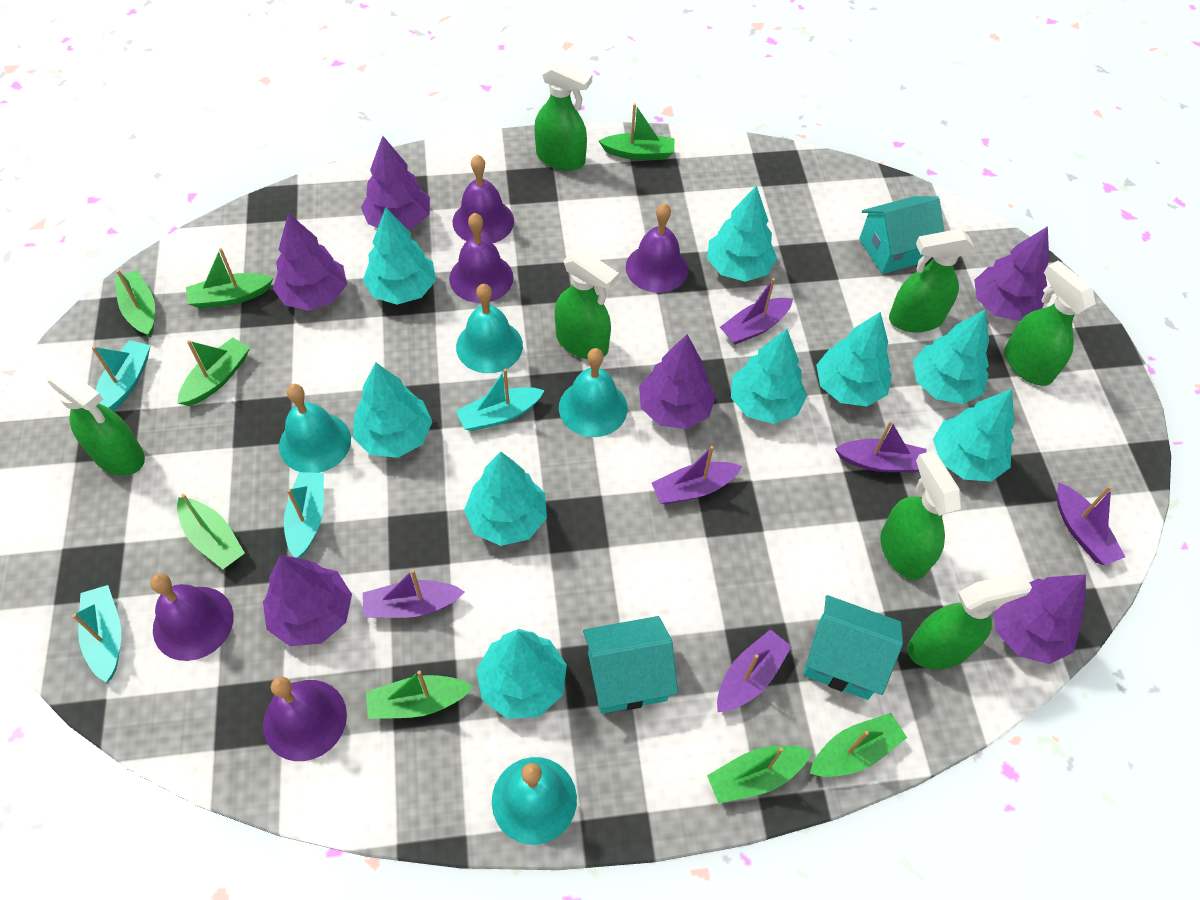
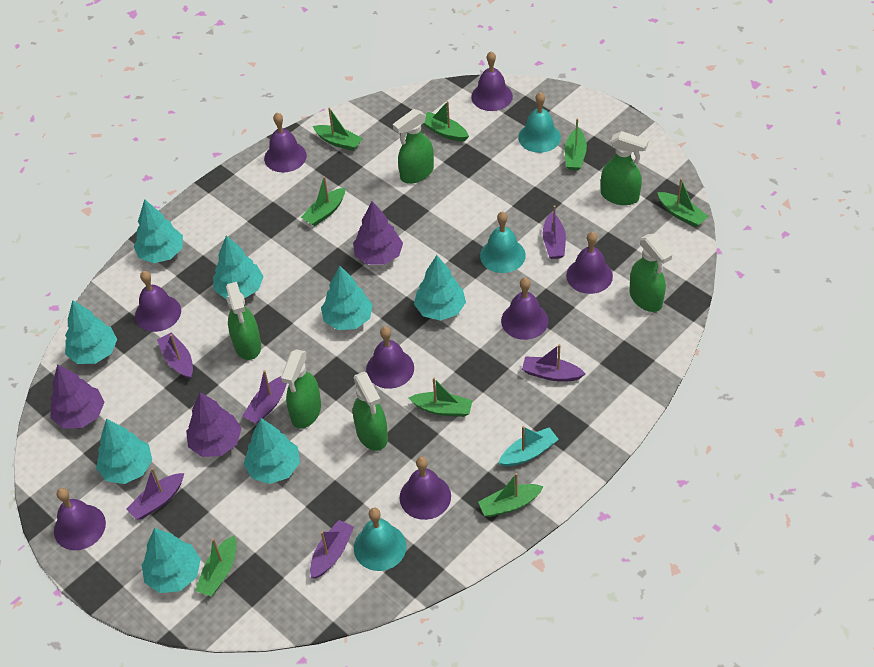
green spray bottle: [47,366,145,476] [534,59,592,171] [555,249,619,359] [880,451,962,580] [889,229,974,333] [907,572,1032,669] [1004,260,1096,386] = 7 -> [226,282,261,360] [281,349,321,429] [353,372,388,451] [393,109,434,184] [601,131,649,205] [629,234,672,312] = 6
purple bell: [150,573,234,661] [263,677,347,761] [449,213,513,303] [453,155,514,243] [626,203,689,293] = 5 -> [54,488,106,550] [135,271,181,332] [264,113,307,173] [366,326,414,389] [400,456,451,520] [471,51,513,111] [501,278,549,340] [566,232,613,294] = 8
purple tree: [263,555,352,646] [273,213,347,311] [361,136,430,230] [639,334,716,429] [974,226,1049,321] [994,574,1086,664] = 6 -> [51,364,104,428] [186,392,242,457] [353,201,403,265] = 3
turquoise bell: [279,384,351,473] [456,284,523,373] [492,757,577,845] [559,348,627,437] = 4 -> [354,508,406,571] [480,211,526,273] [518,92,561,153] = 3
turquoise boat: [72,585,121,682] [92,340,151,411] [284,472,324,558] [456,369,545,431] = 4 -> [499,426,559,466] = 1
turquoise house: [583,616,678,714] [803,595,903,700] [859,196,944,274] = 3 -> none = 0
turquoise tree: [353,362,432,458] [363,208,436,305] [464,452,547,546] [476,629,567,719] [707,185,777,282] [731,329,807,424] [816,312,892,406] [913,310,989,404] [933,389,1014,482] = 9 -> [65,300,117,364] [96,419,152,484] [134,199,183,263] [142,528,201,593] [213,235,264,299] [244,418,300,484] [321,266,373,330] [414,255,466,321] = 8

